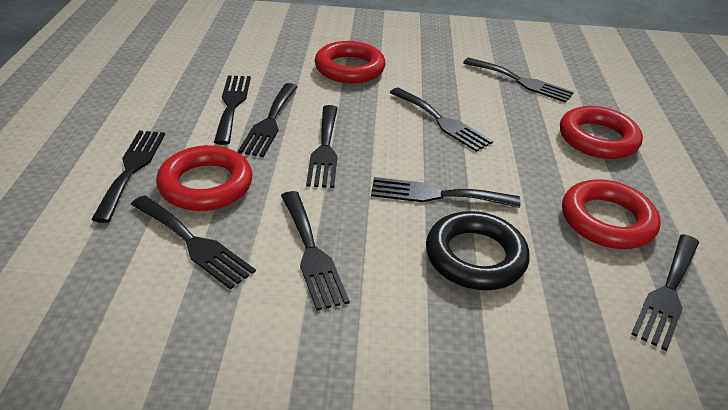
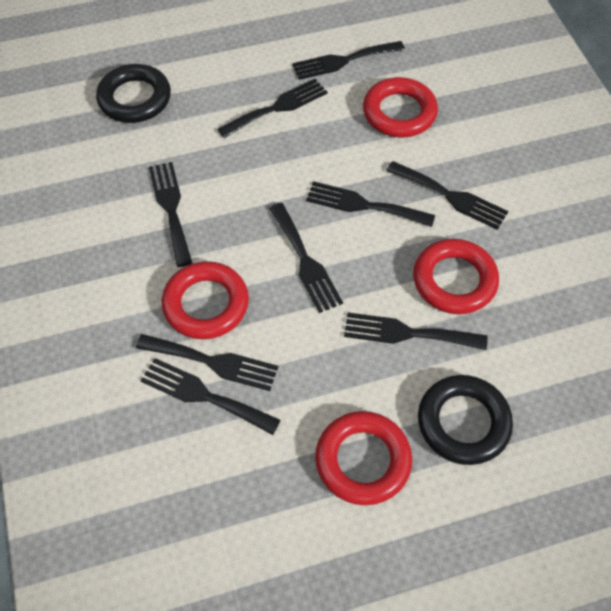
black fork: [91,131,165,223] [131,195,256,290] [214,75,251,145] [238,83,298,157] [281,191,350,311] [306,105,338,188] [371,177,520,208] [390,87,493,152] [463,57,574,103] [631,234,699,351] = 10 -> [136,334,278,391] [140,358,281,435] [149,162,192,267] [217,79,328,138] [269,203,343,313] [292,41,405,80] [306,181,435,227] [344,312,488,350] [386,161,508,230] = 9
black ring: [426,211,530,290] = 1 -> [96,64,171,123] [418,375,513,465] = 2

